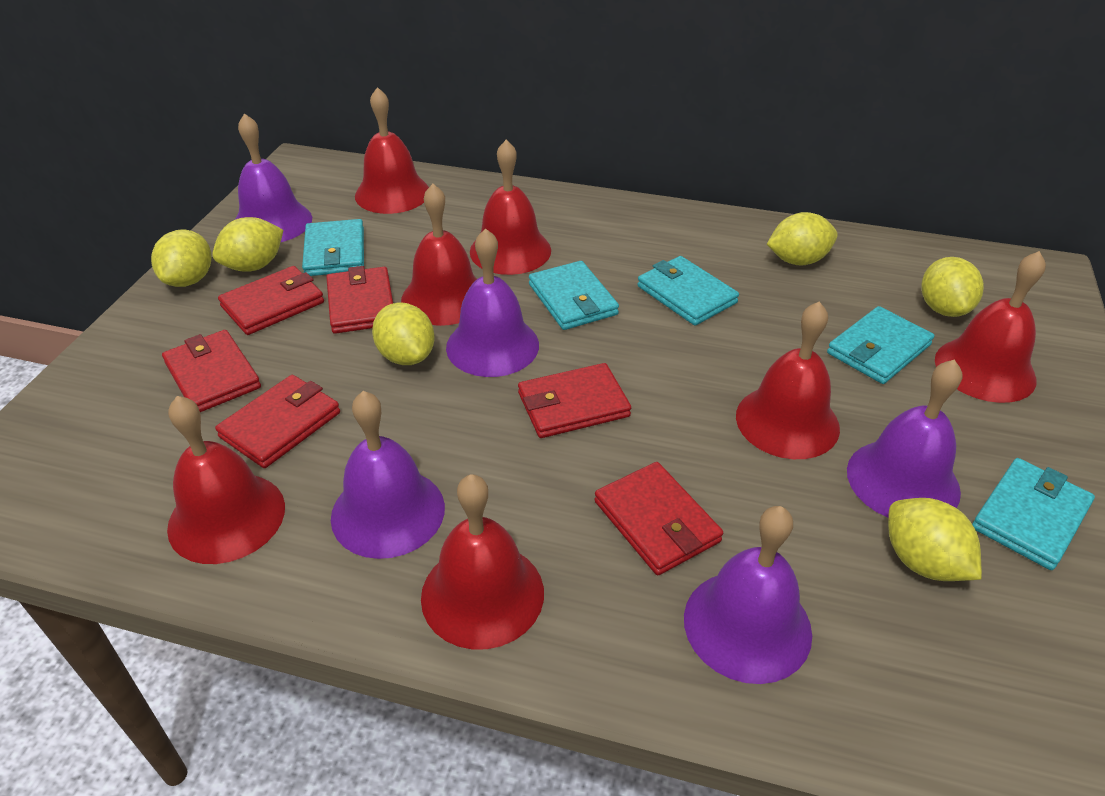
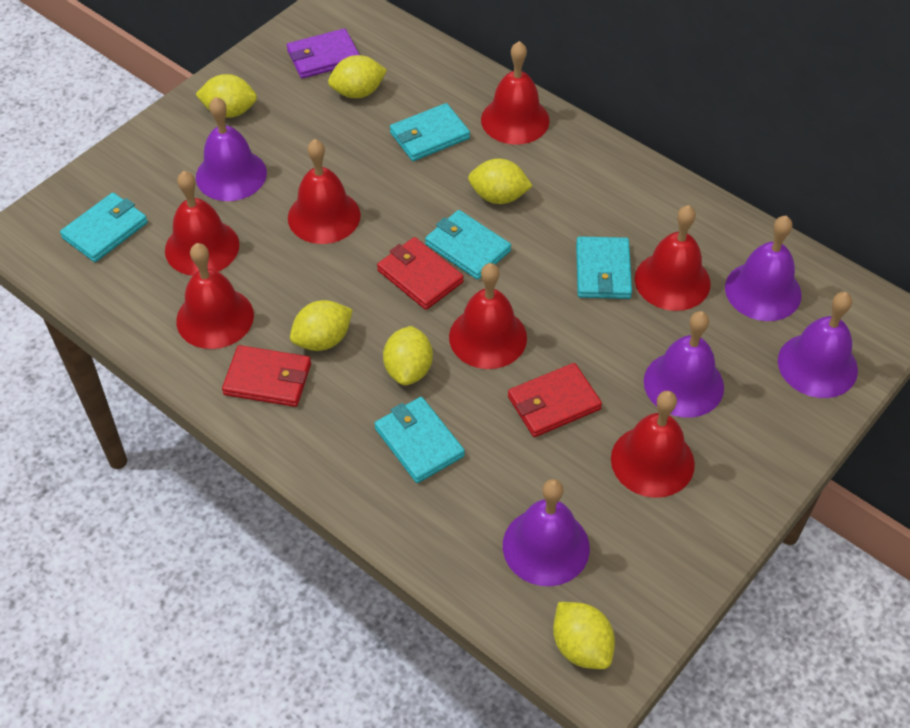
purple wallet: none = 0 -> [287,28,360,79] = 1
red wallet: [162,330,261,412] [215,375,340,468] [218,266,324,335] [326,266,393,334] [518,363,631,438] [594,462,723,575] = 6 -> [222,345,311,407] [377,237,464,310] [508,363,602,437] = 3

